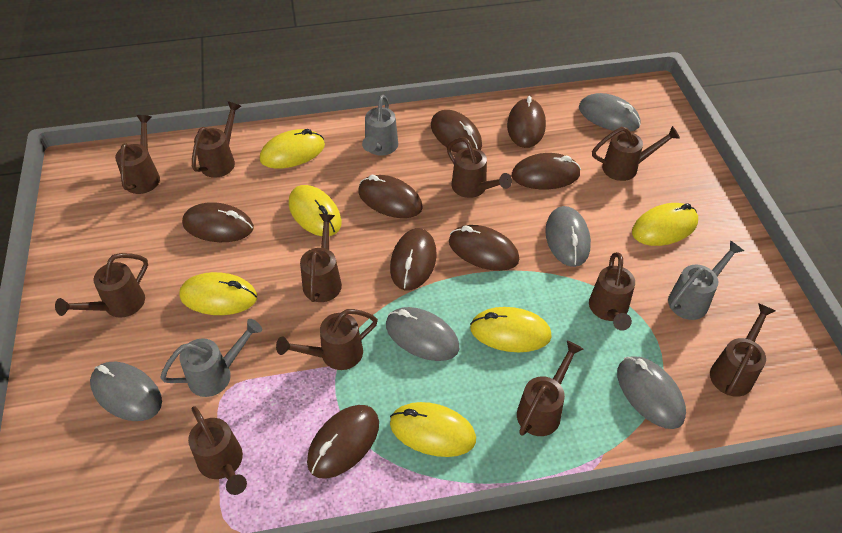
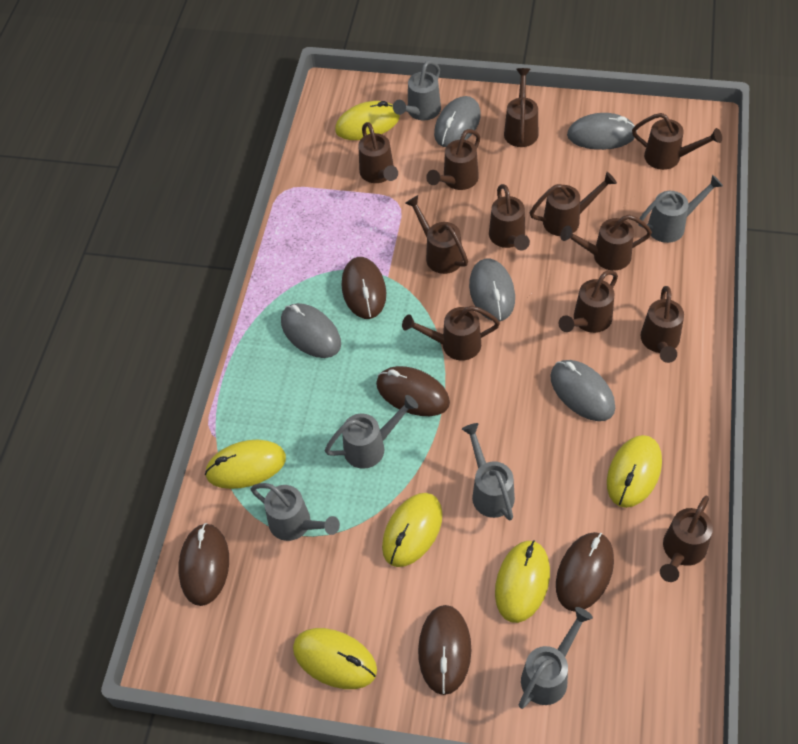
brown mouse: [182,202,254,242] [307,405,379,479] [358,175,423,218] [390,228,437,290] [431,110,482,153] [449,225,519,271] [507,96,546,148] [512,153,581,189] = 8 -> [178,523,229,606] [342,257,386,319] [376,366,450,416] [418,605,471,695] [556,532,614,612] = 5
brown watering can: [55,253,148,318] [115,115,160,194] [188,406,247,495] [192,101,241,178] [276,309,378,370] [300,214,342,302] [447,137,512,198] [517,340,583,436] [589,252,635,331] [592,126,680,181] [710,303,776,397] = 11 -> [359,122,398,183] [402,306,500,361] [405,195,468,274] [426,129,480,190] [489,184,530,251] [504,68,538,147] [530,172,617,236] [559,270,618,333] [560,215,652,271] [632,113,722,170] [640,286,684,363] [660,496,713,582] = 12
grey watering can: [160,319,262,397] [362,95,398,156] [668,240,744,320] = 3 -> [251,483,340,541] [325,395,418,469] [393,60,441,121] [462,423,515,520] [519,607,593,709] [638,175,723,243] = 6

